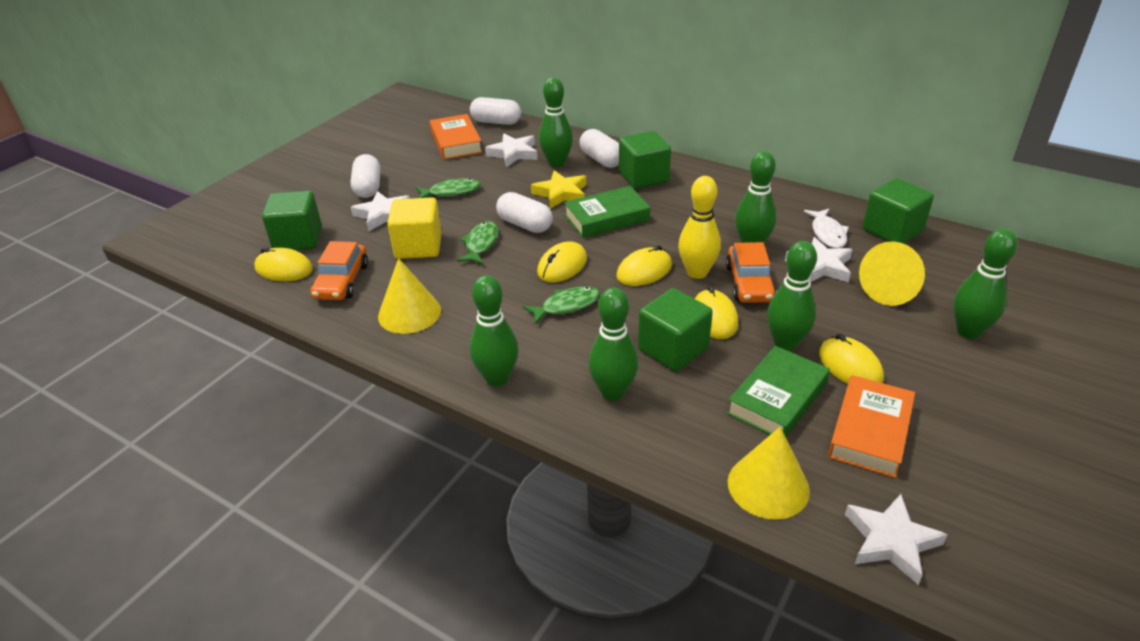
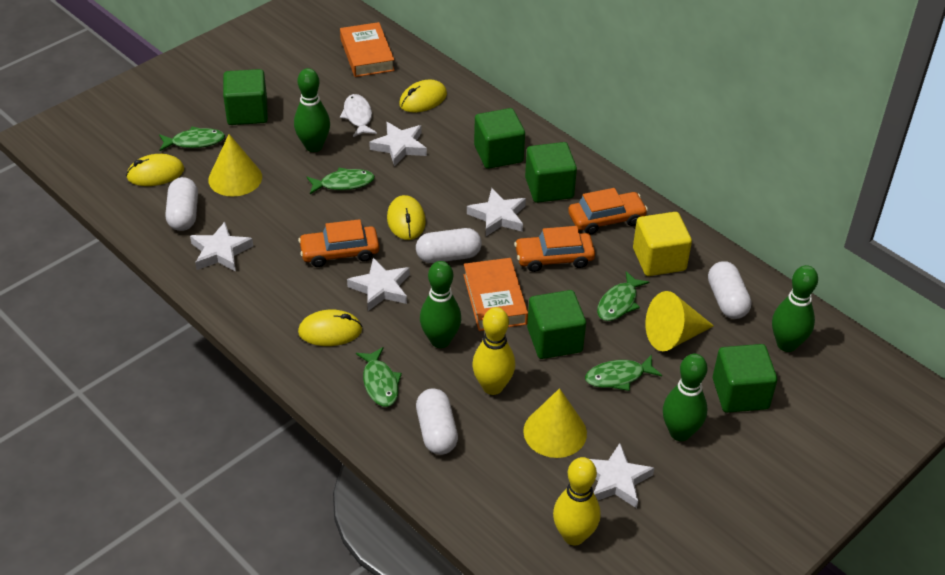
green book: [564,186,650,238] [727,346,830,437] = 2 -> none = 0
green bowling pin: [469,275,518,387] [539,78,573,167] [588,288,638,401] [735,151,777,243] [767,241,817,351] [953,228,1018,339] = 6 -> [294,68,330,152] [420,261,461,348] [663,354,707,441] [772,265,818,352] = 4
green cube: [262,191,322,250] [619,131,671,189] [638,288,713,372] [863,178,934,244] = 4 -> [223,69,268,125] [474,108,525,169] [525,142,577,203] [527,290,586,359] [713,344,777,413] = 5
green fish: [416,178,481,198] [457,221,499,264] [523,286,600,325] = 3 -> [159,127,225,151] [307,168,375,194] [356,347,402,407] [585,355,662,391] [597,271,649,321] = 5
orange car: [310,241,368,300] [726,242,776,303] = 2 -> [298,219,379,267] [514,226,595,272] [568,188,648,235] = 3
white star: [351,191,410,232] [485,134,538,167] [785,237,853,283] [845,494,948,584] = 4 -> [190,222,253,272] [347,258,410,311] [369,122,427,167] [467,188,526,236] [590,443,654,508] = 5
yellow bowling pin: [678,176,721,279] = 1 -> [472,307,515,395] [553,457,600,545] = 2
yellow mouse: [254,247,313,281] [537,241,587,282] [616,245,672,286] [694,286,738,339] [819,334,884,384] = 5 -> [126,154,184,186] [298,309,362,346] [387,195,426,240] [399,80,447,113] = 4
yellow star: [531,170,586,209] = 1 -> none = 0

